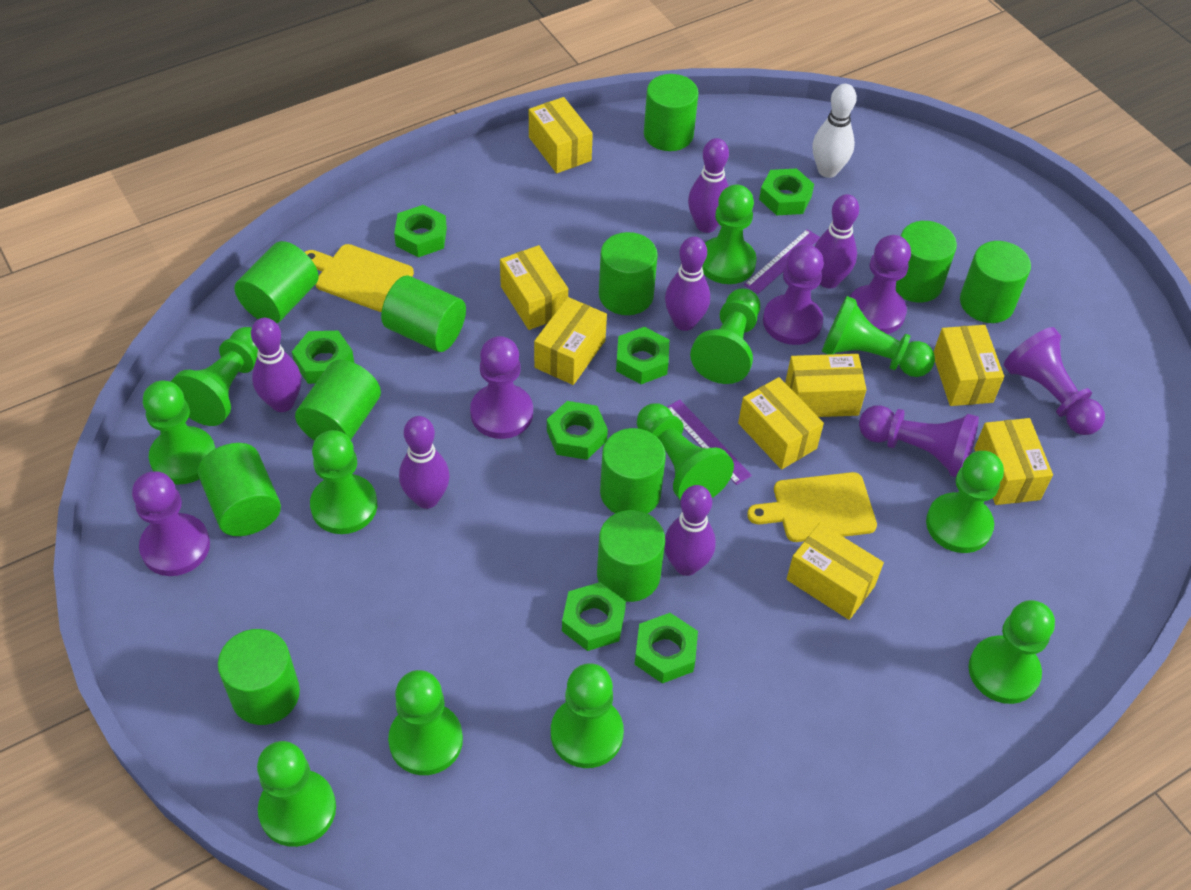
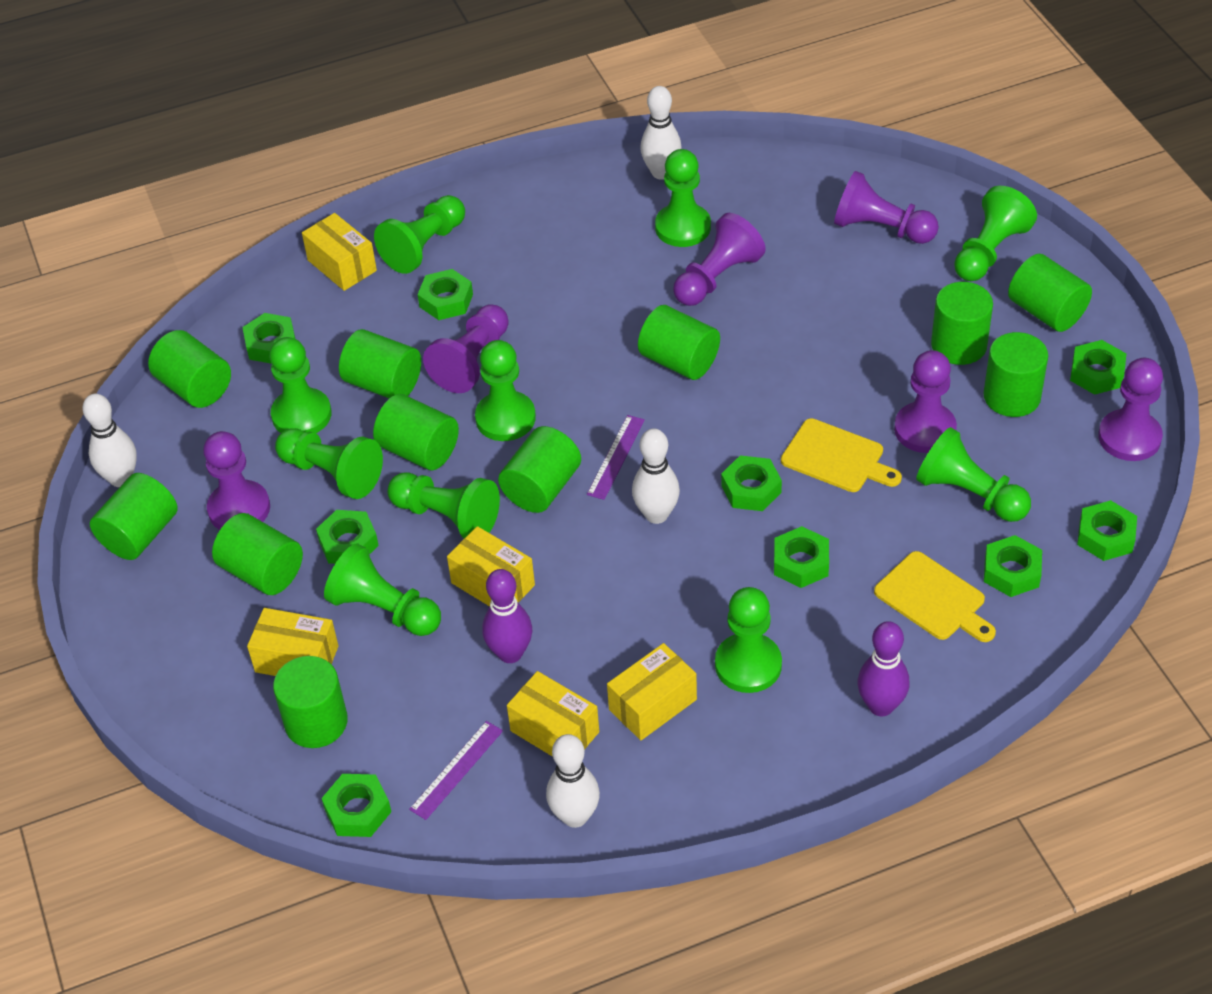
green nut: [292,331,354,384] [394,205,447,257] [547,401,608,460] [562,582,626,651] [616,327,669,384] [634,613,698,684] [759,168,814,215] = 7 -> [242,313,295,364] [316,510,379,564] [321,774,391,837] [417,269,473,320] [721,455,782,511] [774,526,829,588] [984,535,1042,597] [1070,340,1126,395] [1077,500,1137,561] = 9
green pawn: [143,380,216,485] [171,327,258,426] [257,741,336,847] [310,430,377,534] [388,670,463,775] [551,663,624,768] [637,403,734,500] [690,289,760,384] [702,184,756,284] [822,296,935,377] [926,451,1004,553] [968,600,1055,704] = 12 -> [269,337,331,433] [275,428,383,499] [324,544,441,636] [374,195,465,274] [388,472,500,538] [475,340,536,441] [655,149,711,247] [715,587,782,693] [916,427,1031,522] [954,186,1037,281] = 10
purple bowling pin: [251,318,301,412] [399,416,450,509] [664,485,716,576] [665,237,710,331] [688,138,729,233] [815,194,859,288] = 6 -> [482,569,532,663] [857,621,910,716] = 2
white bowling pin: [812,84,857,178] = 1 -> [82,394,137,487] [546,734,600,828] [632,428,680,524] [640,86,682,180] = 4
yellow box: [500,245,568,330] [529,97,593,173] [534,297,607,385] [738,377,824,470] [785,354,867,417] [786,523,884,620] [934,325,1004,406] [974,418,1053,505] = 8 -> [247,608,338,676] [302,213,377,291] [447,526,535,606] [507,671,599,757] [607,643,697,740] = 5

